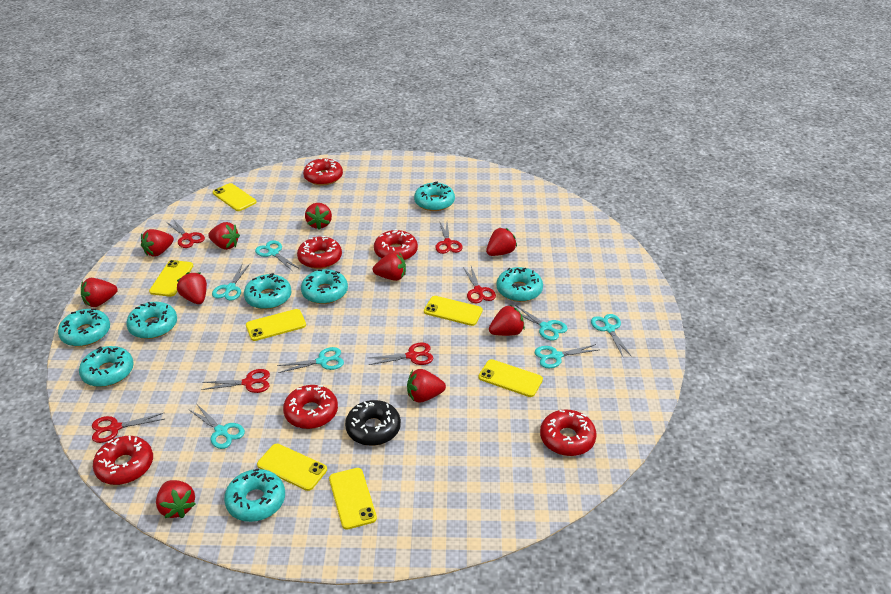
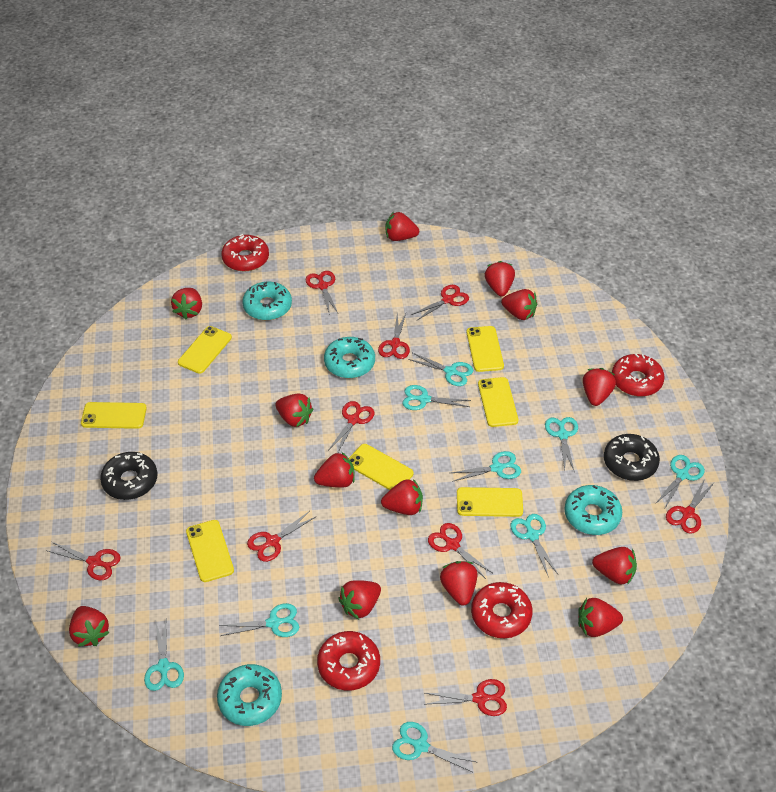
black donut: [345,400,401,446] = 1 -> [100,452,157,500] [604,434,660,481] = 2
red donut: [93,436,153,485] [283,385,338,429] [297,236,342,269] [303,158,343,186] [374,229,418,261] [540,409,597,456] = 6 -> [221,234,269,272] [317,631,380,691] [471,582,533,638] [612,354,665,396] = 4
red scissors: [92,413,165,443] [166,219,205,248] [201,369,270,393] [368,343,433,365] [435,223,462,254] [463,266,496,303] = 6 -> [48,542,121,580] [247,511,315,562] [306,271,338,315] [328,401,374,453] [378,313,410,359] [411,285,469,320] [424,679,507,716] [428,523,493,579] [666,479,714,534] = 9
red strawberry: [81,278,118,307] [141,229,174,257] [156,480,195,518] [177,272,207,304] [208,222,240,250] [305,203,332,230] [373,252,406,281] [407,369,446,402] [486,228,517,256] [489,305,525,336] = 10 -> [69,606,110,647] [171,288,202,320] [276,394,313,427] [314,452,355,488] [338,580,381,619] [381,479,423,515] [385,212,419,241] [440,561,477,606] [485,261,515,297] [501,289,537,320] [578,598,623,637] [583,368,616,406] [592,547,637,585] = 13
turquoise donut: [58,308,110,347] [79,346,134,387] [126,302,177,339] [224,468,285,522] [244,273,291,309] [301,269,348,304] [414,182,455,211] [497,267,543,302] = 8 -> [217,664,282,726] [242,282,292,320] [324,337,375,378] [564,485,622,535] = 4
turquoise scissors: [188,403,245,449] [212,263,250,301] [255,240,298,271] [277,347,344,373] [515,305,568,341] [535,344,598,368] [591,314,632,357] = 7 -> [144,620,184,691] [219,603,299,637] [392,722,478,773] [402,385,471,410] [408,353,473,386] [451,451,521,482] [510,514,558,578] [545,417,578,473] [656,455,705,508] = 9

